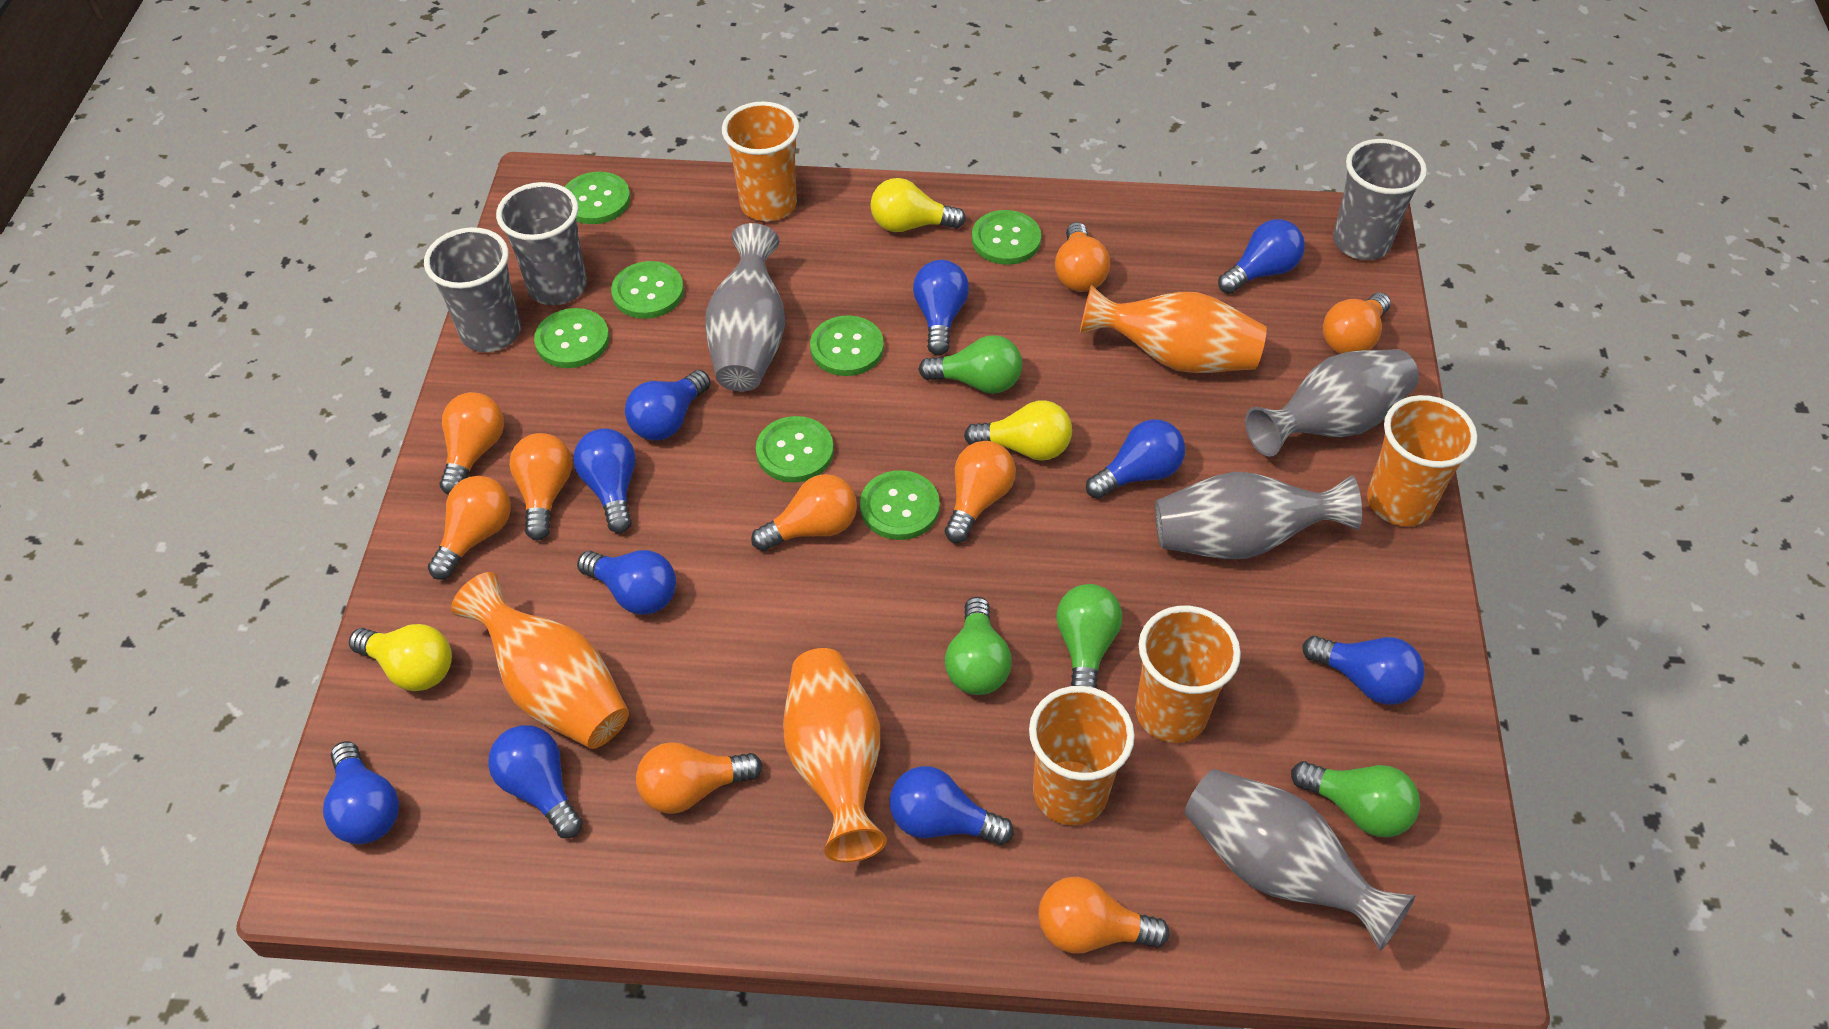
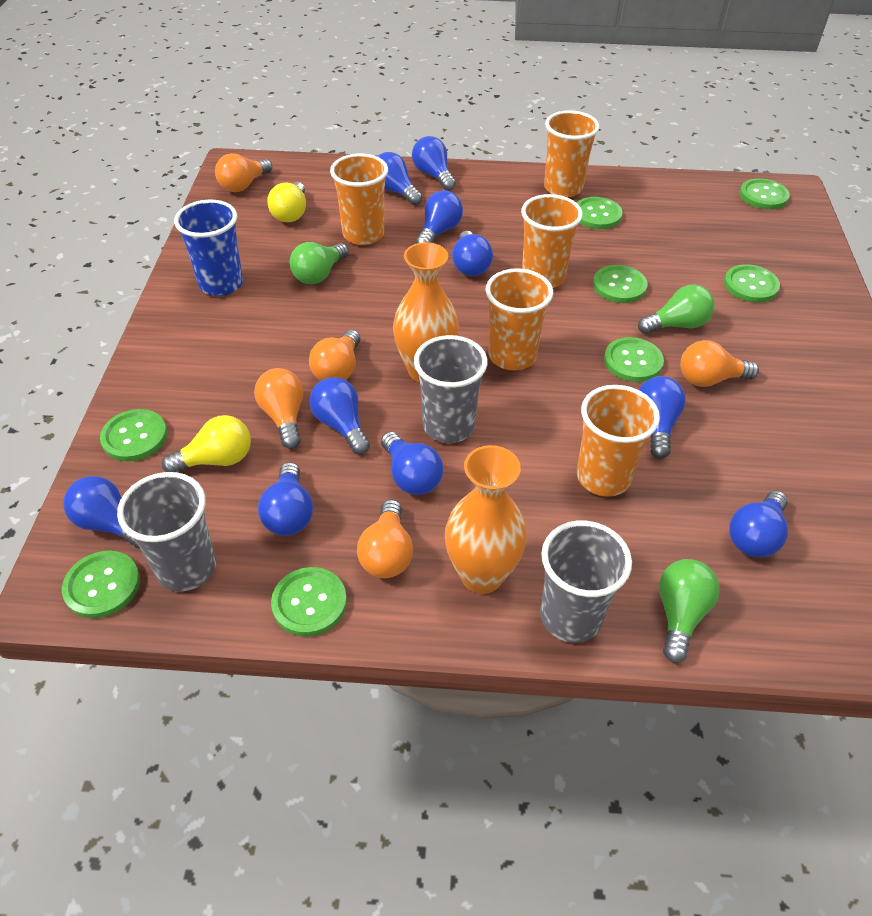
blue cup: none = 0 -> [174,200,243,296] = 1
green button: [534,308,609,368] [565,172,630,224] [611,261,684,319] [756,416,834,483] [810,315,884,376] [860,470,940,540] [972,210,1041,265] = 7 -> [62,551,140,619] [100,409,167,461] [271,567,347,637] [577,197,623,229] [593,265,648,303] [604,337,664,382] [724,264,780,303] [739,178,790,210] = 8
green light bulb: [918,335,1022,394] [945,597,1012,695] [1056,584,1122,688] [1291,761,1420,837] = 4 -> [290,242,349,284] [638,284,715,334] [659,559,720,663] = 3
grey vase: [705,223,786,392] [1155,472,1362,559] [1185,769,1415,951] [1245,349,1419,457] = 4 -> none = 0
orange cup: [722,101,800,221] [1029,686,1135,825] [1135,606,1241,743] [1367,395,1477,526] = 4 -> [330,153,388,245] [485,268,553,370] [521,194,583,288] [544,110,599,198] [577,385,660,497] = 5
orange light bulb: [428,476,511,580] [440,392,504,495] [509,433,572,540] [636,742,762,814] [751,474,857,551] [945,441,1016,543] [1038,877,1169,954] [1055,222,1110,292] [1323,293,1391,354] = 9 -> [215,153,272,192] [254,368,303,449] [309,330,361,381] [357,499,413,578] [680,340,759,387] = 5
orange vase: [451,572,629,749] [783,648,887,863] [1080,285,1267,373] = 3 -> [393,242,459,383] [445,445,527,594] = 2
yellow light bulb: [349,624,452,691] [870,178,966,232] [964,400,1072,461] = 3 -> [162,415,251,472] [267,182,306,222] = 2

